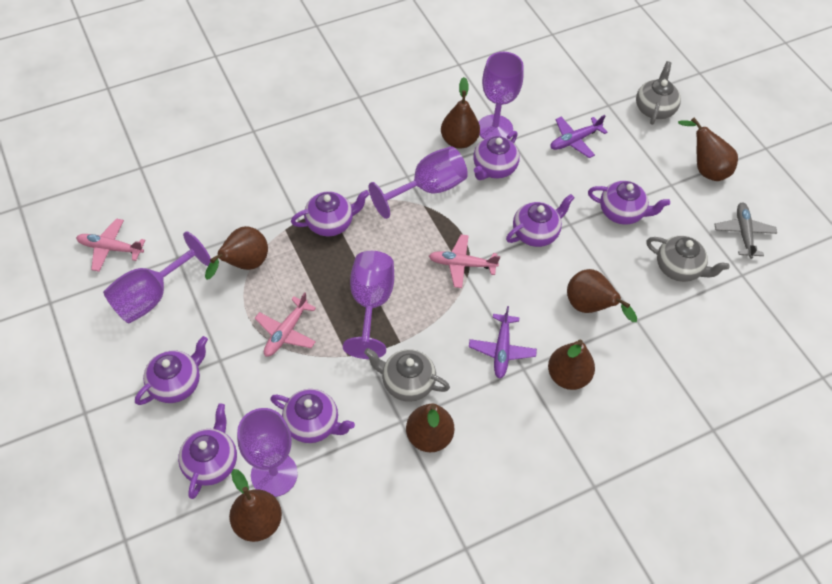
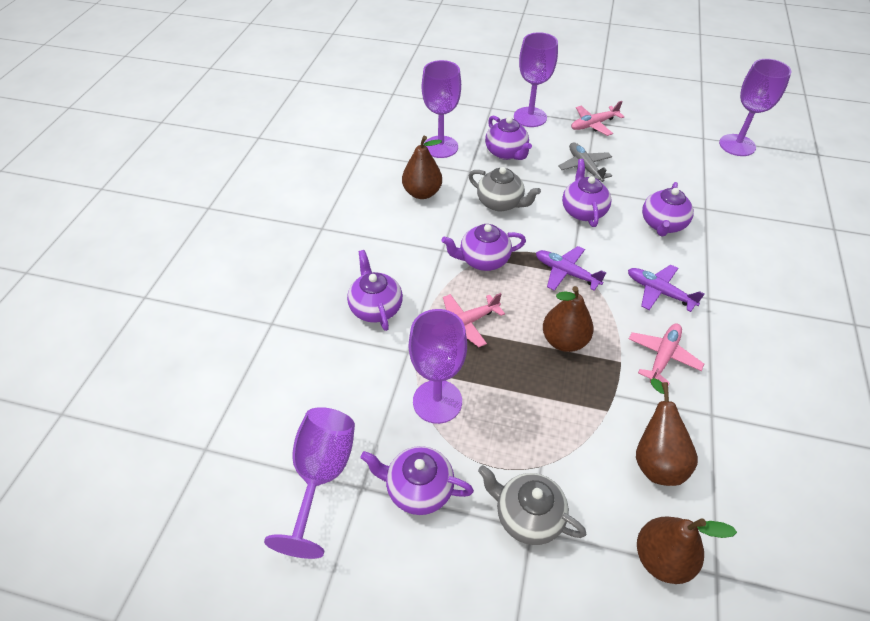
brown pear: [205,226,268,280] [229,469,282,542] [406,403,454,452] [441,77,480,149] [548,340,595,390] [567,269,637,322] [678,118,738,181] = 7 -> [402,136,442,199] [543,286,594,352] [636,378,698,486] [637,516,737,584] = 4
grey teapot: [364,348,450,402] [636,61,681,125] [646,236,730,282] = 3 -> [468,167,541,211] [478,465,586,545] = 2
purple teapot: [135,336,208,405] [178,403,237,499] [270,389,355,443] [291,190,369,236] [473,131,520,180] [506,194,575,247] [588,181,670,225] = 7 -> [347,250,403,331] [360,446,474,515] [441,224,526,271] [485,115,532,160] [562,159,612,227] [642,182,694,237] = 6

